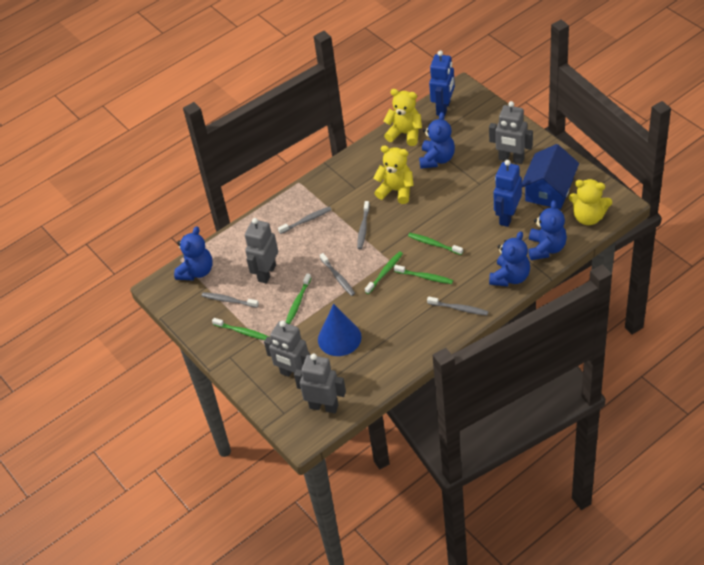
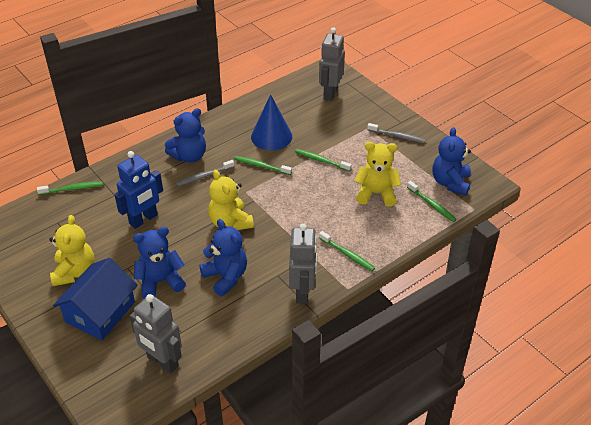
blue robot: [429,50,455,116] [494,160,522,227] = 2 -> [114,151,163,229] = 1
grey robot: [245,218,278,283] [264,321,310,377] [294,354,346,413] [489,101,533,164] = 4 -> [130,294,182,374] [289,224,317,304] [319,27,345,101] = 3
grey toothbrush: [202,292,259,308] [278,206,332,234] [320,253,355,296] [357,201,370,249] [427,296,488,315] = 5 -> [176,160,235,186] [367,123,425,143] = 2

